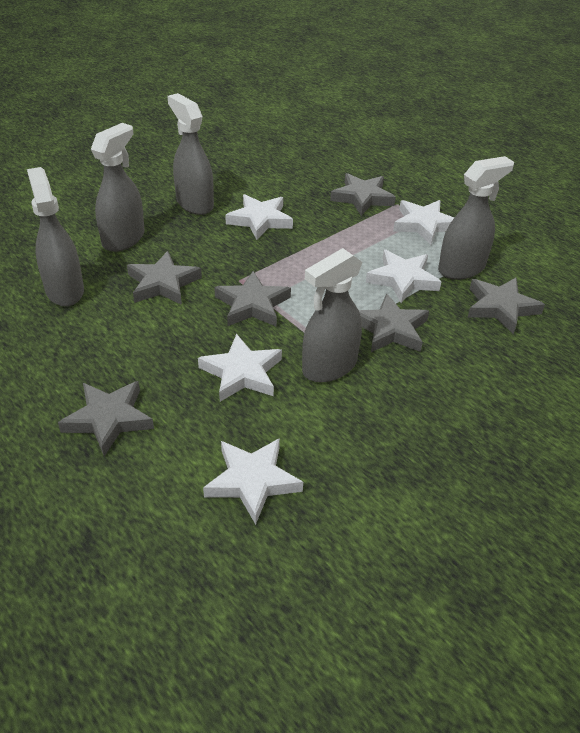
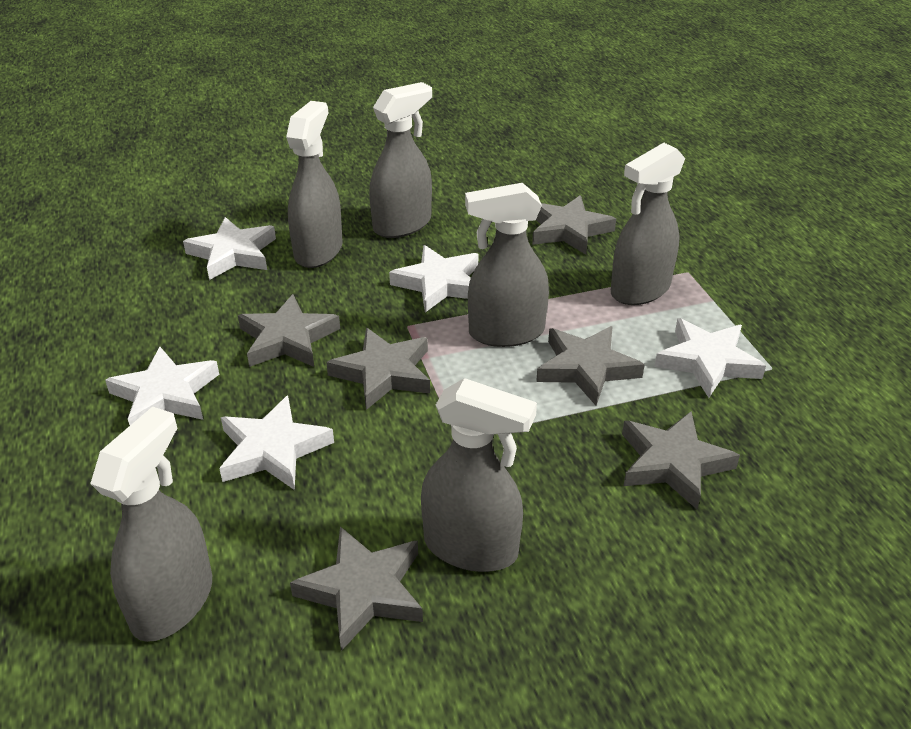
grey spray bottle: [27,167,84,307] [91,123,145,252] [167,93,214,215] [302,248,363,382] [438,156,514,280] = 5 -> [90,407,212,642] [286,101,343,268] [369,82,432,238] [421,378,537,572] [465,183,549,347] [611,143,685,305] = 6

